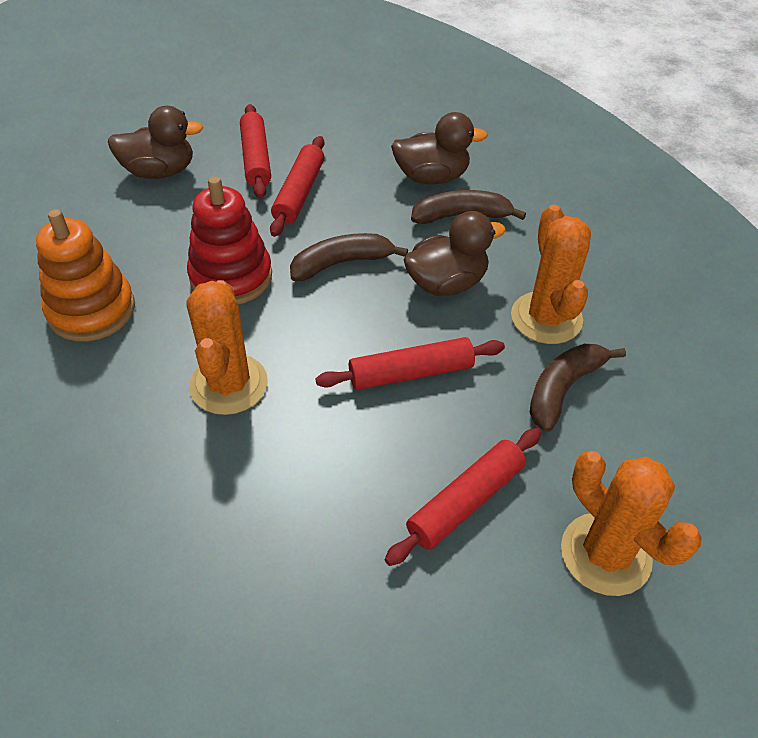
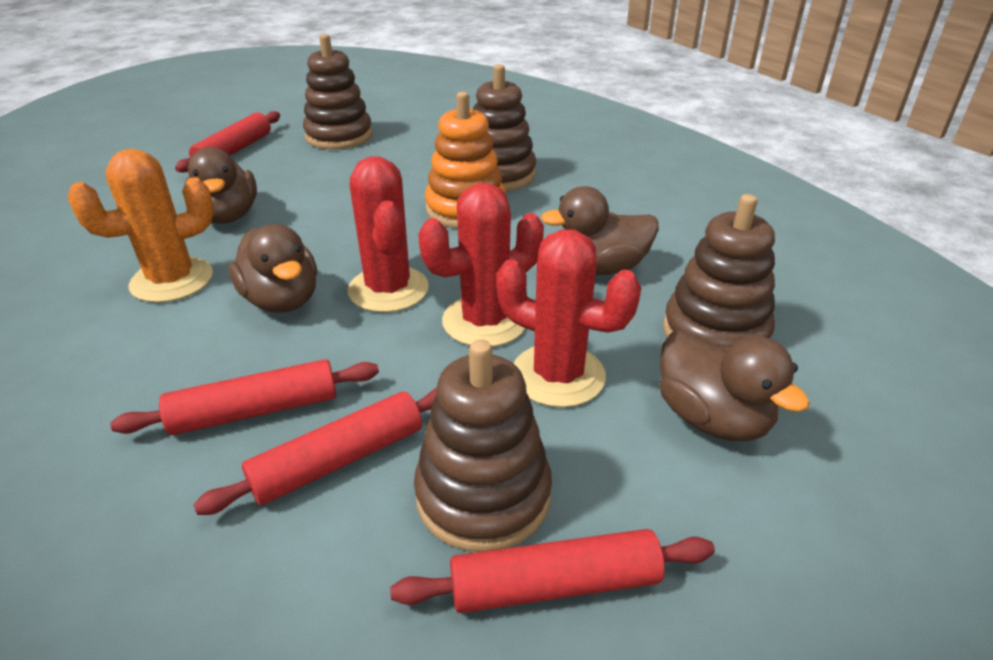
brown banana: [290,233,408,281] [411,190,526,224] [530,344,626,432] = 3 -> none = 0
brown duck: [108,106,203,179] [391,112,488,184] [403,211,506,296] = 3 -> [184,147,257,224] [228,224,317,313] [541,186,659,275] [660,331,810,441] = 4
brown stacking toy: none = 0 -> [303,34,372,149] [414,339,552,552] [473,64,536,191] [663,194,775,347] = 4
orange cactus: [187,280,268,415] [511,205,591,344] [561,451,702,596] = 3 -> [68,149,214,303] = 1
red cactus: none = 0 -> [348,156,429,313] [418,183,544,347] [496,229,641,407] = 3
red stacking toy: [187,176,272,304] = 1 -> none = 0

